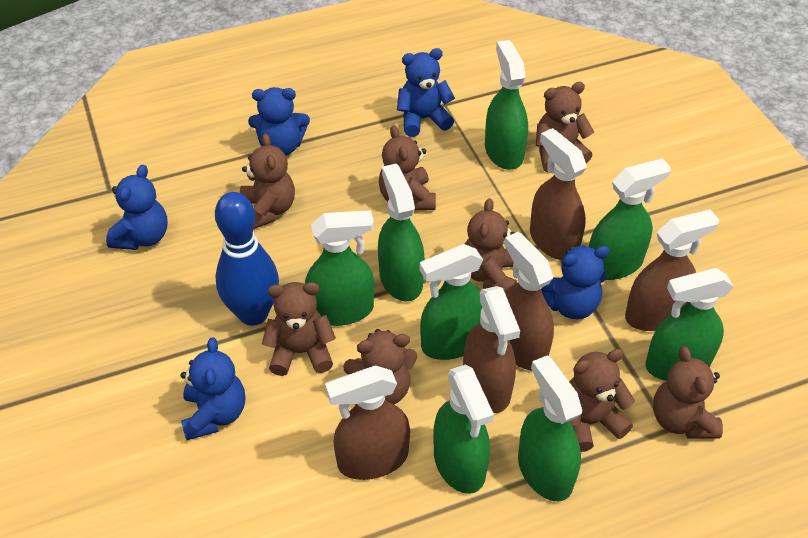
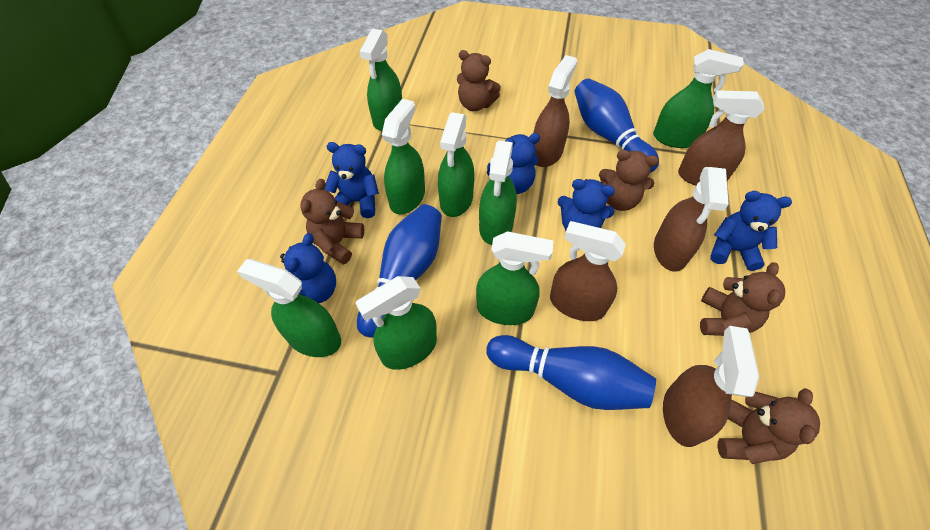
blue bowling pin: [215,192,279,326] = 1 -> [357,204,442,338] [486,335,656,410] [575,78,659,173] = 3
brown teddy bear: [240,134,295,229] [262,282,336,376] [343,329,417,404] [379,125,436,210] [465,198,517,292] [536,82,594,172] [569,349,635,452] [653,346,723,438] = 8 -> [300,179,364,265] [457,50,501,111] [599,150,659,211] [700,262,785,336] [717,388,820,464] = 5

